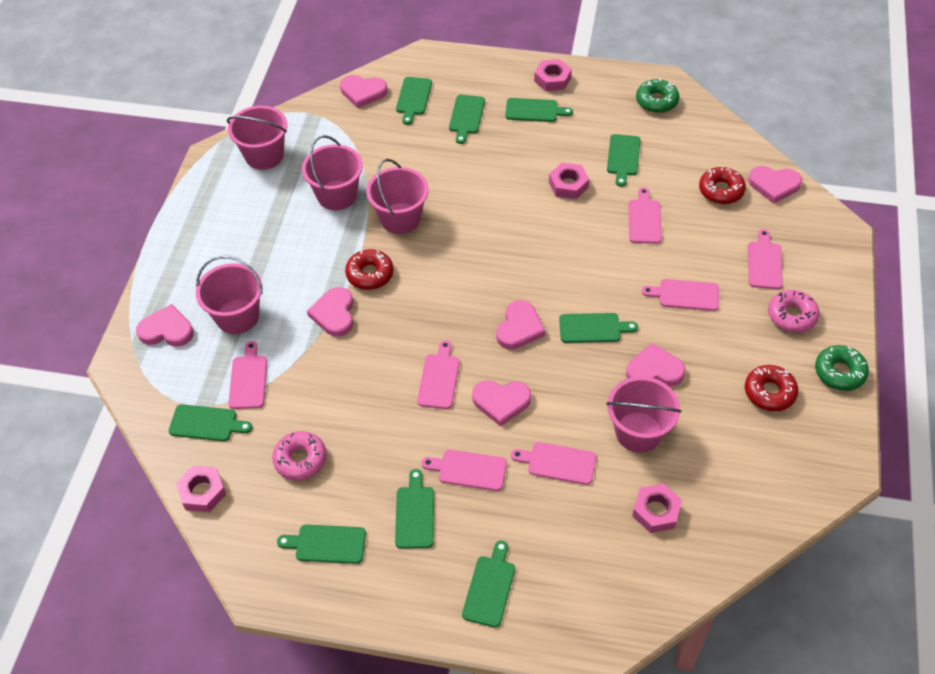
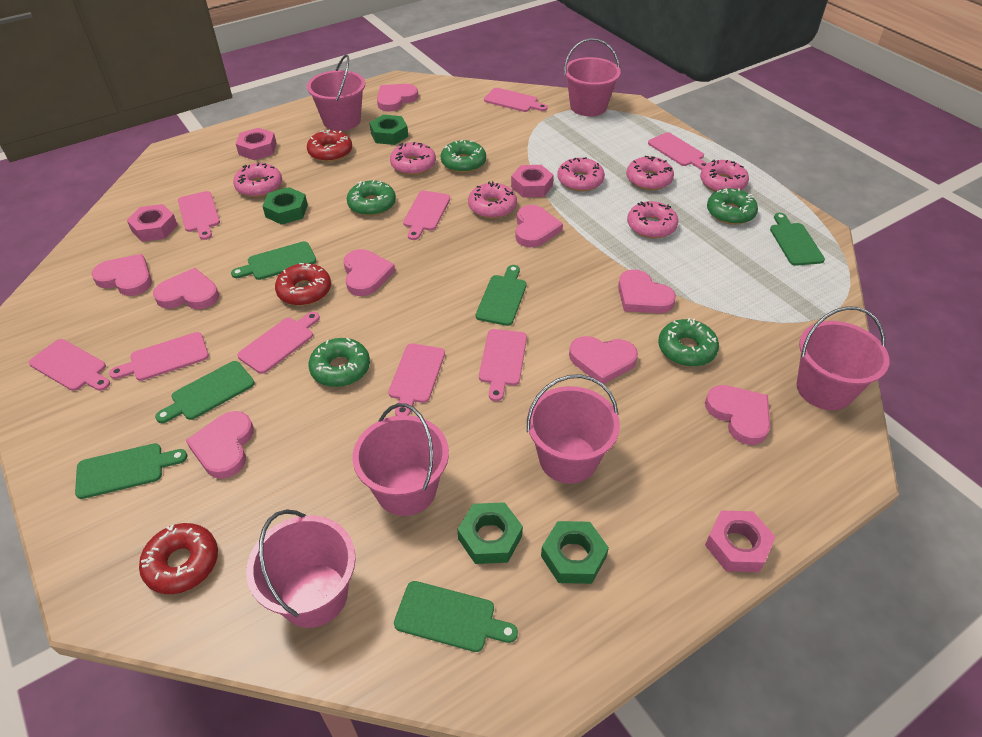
green cutting board: [169,404,252,441] [277,524,366,564] [395,469,434,549] [396,77,432,125] [449,95,485,144] [462,540,515,628] [505,98,573,122] [559,313,638,343] [607,134,640,187] = 9 -> [75,443,187,499] [155,361,255,423] [231,241,316,280] [394,581,518,652] [476,265,527,326] [770,213,825,266] = 6
green donut: [636,79,679,113] [815,345,869,391] = 2 -> [308,338,370,387] [347,180,396,216] [441,140,486,173] [658,318,719,367] [707,188,758,225] = 5
green nut: none = 0 -> [263,187,308,225] [369,115,408,145] [458,502,523,564] [541,521,609,584] = 4
pink bucket: [196,256,263,334] [227,106,287,170] [302,135,363,210] [366,159,428,234] [606,376,681,453] = 5 -> [246,509,356,628] [307,54,365,131] [352,403,449,516] [527,374,620,484] [564,38,621,116] [797,306,889,410] = 6
pink cutting board: [228,341,267,409] [417,340,460,409] [422,450,507,491] [511,442,596,485] [628,187,662,244] [642,279,719,311] [748,229,783,289] = 7 -> [29,339,110,391] [109,332,209,381] [178,191,220,240] [237,312,320,374] [388,344,445,416] [403,191,450,240] [479,329,527,401] [484,88,548,112] [648,132,708,170] = 9
pink donut: [272,431,327,481] [768,290,820,333] = 2 -> [233,163,282,197] [390,142,436,175] [468,181,517,219] [557,157,605,192] [626,156,674,190] [627,201,679,239] [700,160,749,192] = 7
pink heart: [136,304,194,347] [307,287,353,337] [340,75,387,108] [472,380,531,426] [496,300,545,349] [626,343,685,386] [748,166,802,203] = 7 -> [91,254,152,296] [153,268,219,309] [186,411,254,479] [343,249,395,296] [377,84,418,112] [515,205,563,247] [569,336,638,384] [618,269,676,313] [705,385,770,445] = 9

